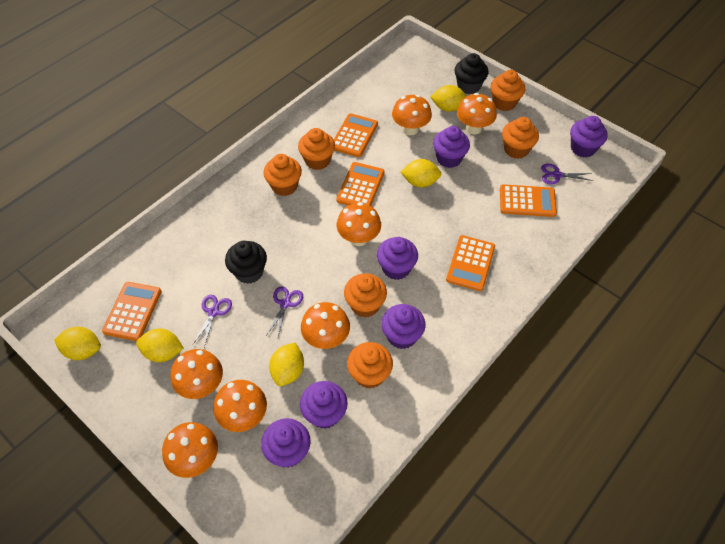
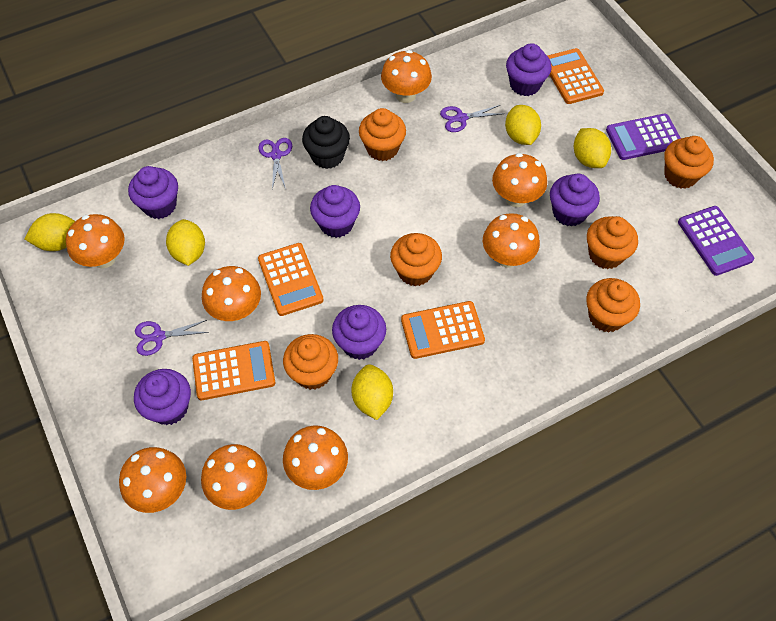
black cupcake: [225,241,267,284] [454,53,489,94] = 2 -> [302,116,350,169] = 1
orange calculator: [102,282,162,341] [334,113,378,157] [336,162,384,206] [446,235,495,291] [500,184,557,217] = 5 -> [192,341,275,400] [258,243,324,316] [401,301,485,359] [547,48,604,104] = 4
orange mushroom: [162,422,218,478] [170,349,223,399] [213,380,267,432] [301,302,350,349] [337,202,381,246] [392,95,432,135] [457,93,497,134] = 7 -> [66,214,125,268] [119,447,186,513] [201,444,267,510] [202,266,261,321] [283,425,348,490] [381,50,432,103] [483,213,540,268] [492,153,547,207] = 8
purple calculator: none = 0 -> [606,114,681,160] [678,206,754,276] = 2

